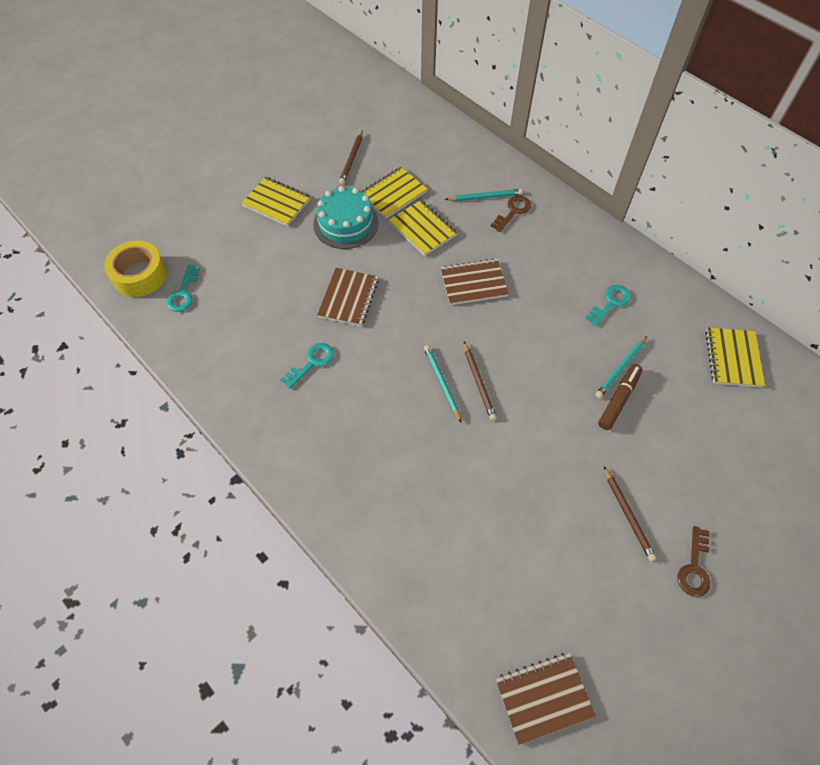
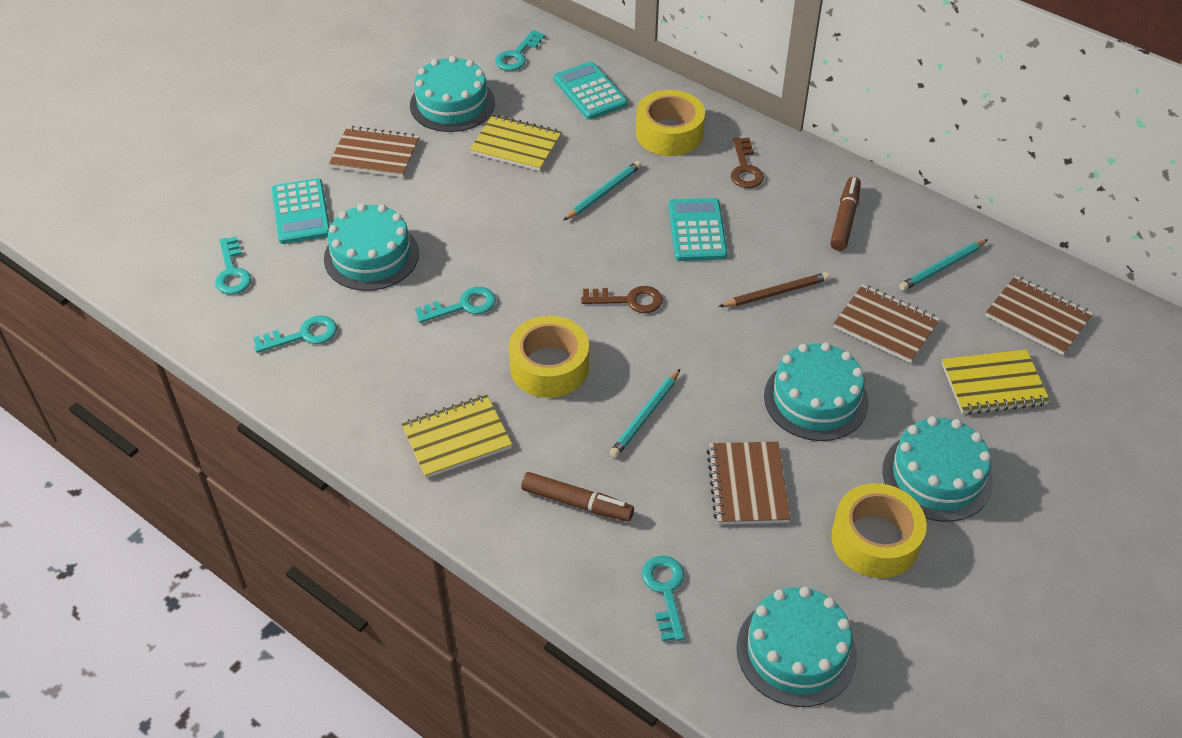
brown marker: [598,364,642,430] = 1 -> [521,472,634,522] [830,177,861,251] = 2
brown notebook: [317,268,379,326] [440,258,509,305] [496,653,596,745] = 3 -> [329,126,420,178] [706,442,790,525] [834,284,940,363] [985,275,1093,355] = 4
brown pencil: [339,130,363,184] [464,342,497,421] [604,466,656,561] = 3 -> [718,272,830,307] = 1
turquoise cake: [313,186,378,249] = 1 -> [324,204,419,291] [410,56,495,132] [736,587,857,707] [764,342,868,441] [883,416,993,522] = 5
turquoise calculator: none = 0 -> [272,178,330,244] [553,62,628,120] [669,198,728,261] = 3
turquoise key: [166,265,200,312] [281,343,334,389] [586,285,631,326] = 3 -> [215,236,251,295] [253,316,337,353] [415,287,496,323] [495,30,545,71] [642,556,685,641] = 5
yellow notebook: [241,177,311,226] [361,167,427,219] [389,200,458,256] [706,327,765,387] = 4 -> [402,395,512,478] [470,115,562,171] [942,349,1050,415] = 3
yellow tape: [104,240,167,297] = 1 -> [509,316,589,398] [636,90,705,156] [831,483,927,578] = 3

